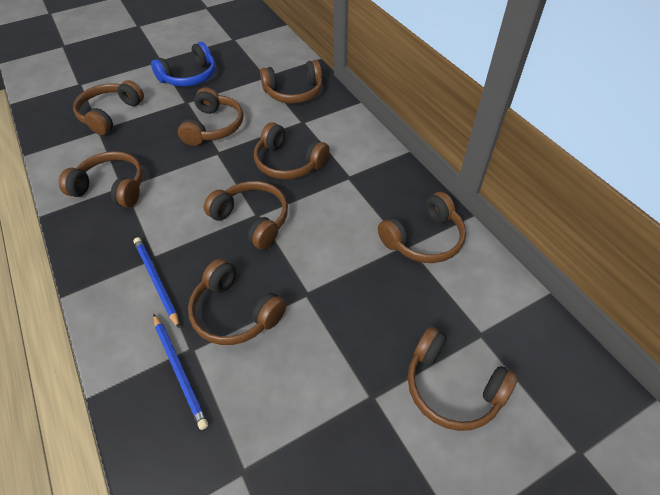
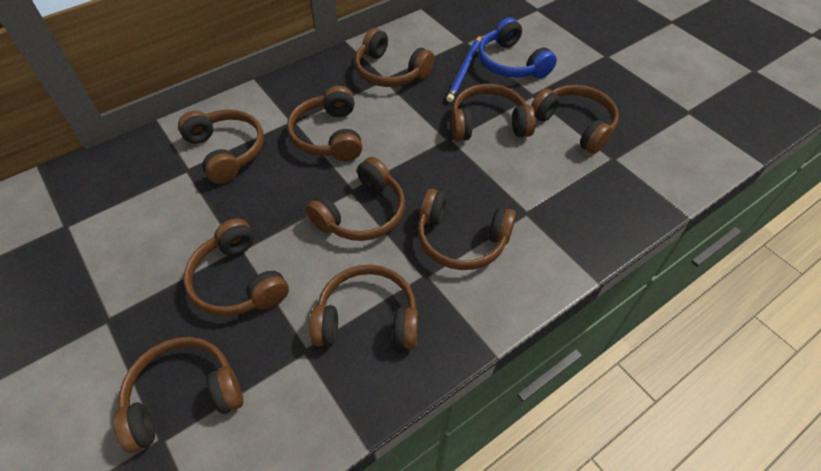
blue pencil: [134,237,180,329] [153,314,208,430] = 2 -> [446,35,481,102] = 1
brown headphones: [59,151,143,208] [73,80,144,135] [178,87,243,146] [188,258,286,345] [204,181,288,250] [254,122,330,180] [260,60,323,104] [378,192,466,263] [408,327,518,431] = 9 -> [113,337,243,453] [178,109,264,184] [184,219,289,316] [287,86,362,161] [306,157,405,241] [310,264,418,349] [355,28,435,87] [418,189,516,270] [451,84,536,141] [531,85,619,154] = 10

